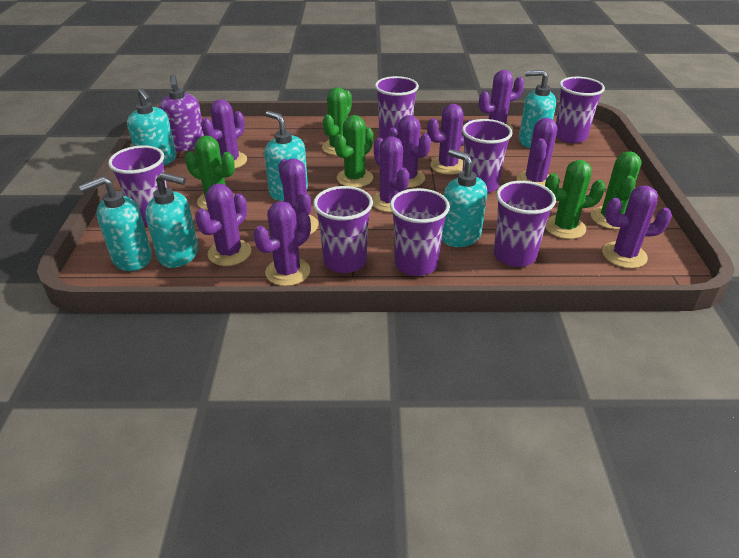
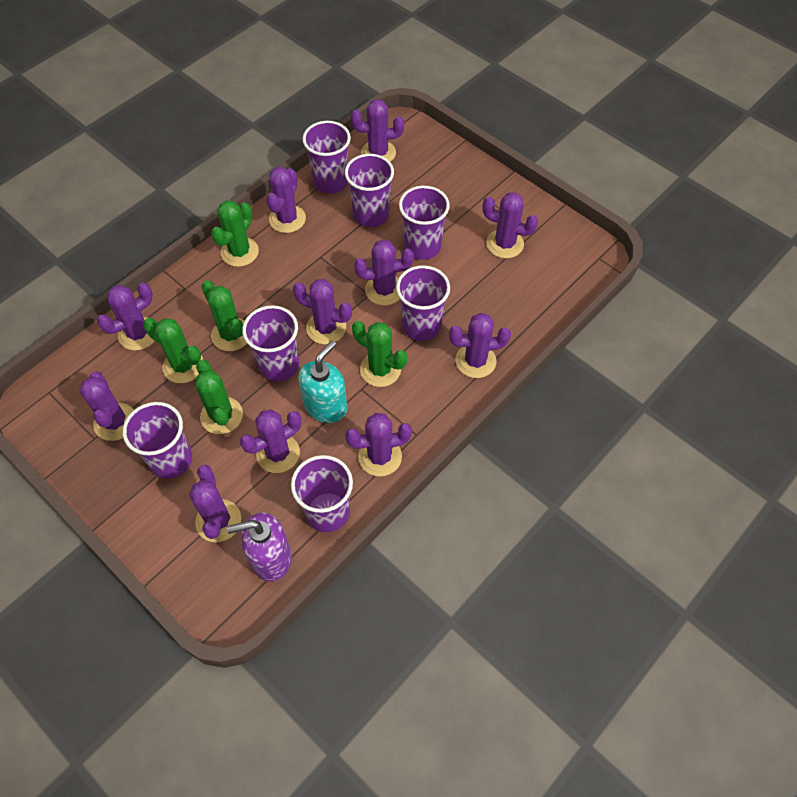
purple cactus: [195,184,251,266] [201,99,247,168] [253,201,311,286] [279,159,319,235] [372,136,409,212] [387,115,431,188] [427,104,472,175] [479,70,524,130] [517,118,557,186] [602,186,672,268] = 10 -> [80,372,134,441] [97,283,154,350] [189,465,241,542] [240,409,301,473] [267,167,306,233] [293,279,352,344] [345,413,412,476] [351,99,404,162] [354,239,414,306] [449,313,511,378] [482,192,538,258] = 11
turquoise soap dispenser: [79,176,152,271] [127,88,176,166] [145,172,198,268] [264,111,308,201] [441,149,487,247] [519,70,556,148] = 6 -> [298,341,347,423] = 1

